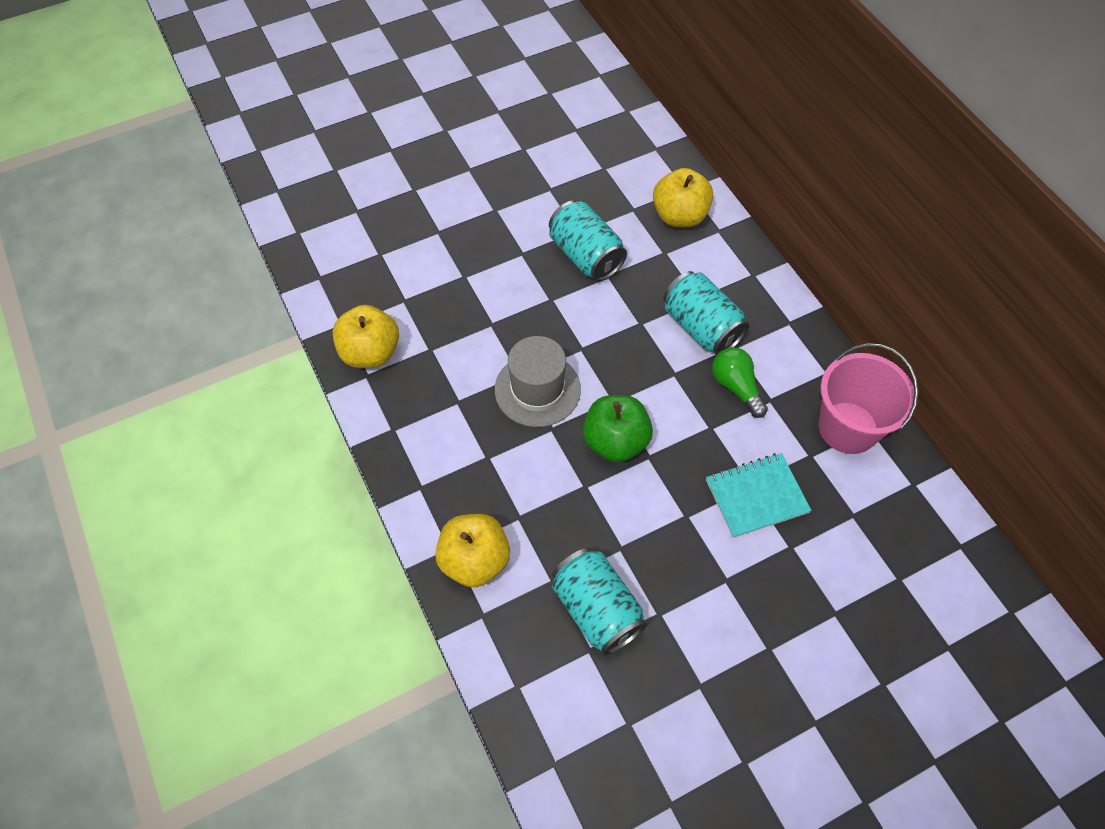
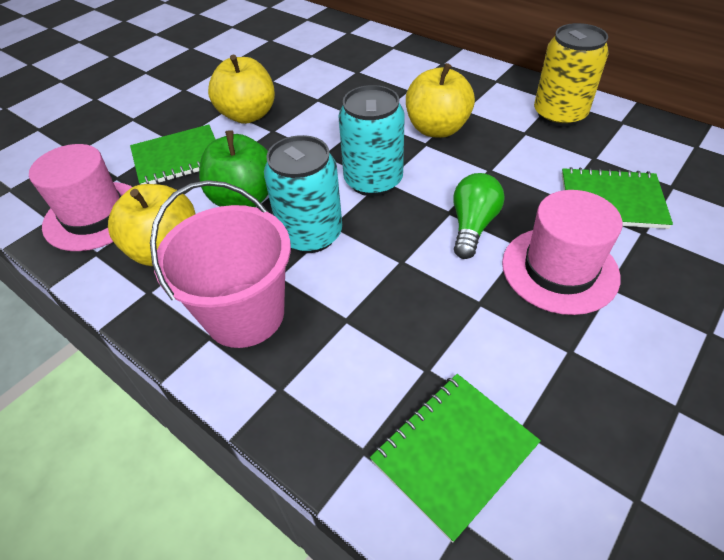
green notebook: none = 0 -> [130,124,216,184] [370,374,541,543] [562,167,673,229] = 3
grey hat: [495,336,581,427] = 1 -> none = 0
pink hat: none = 0 -> [29,144,132,251] [502,190,622,315] = 2
turquoise can: [549,201,627,281] [552,548,647,655] [663,271,749,355] = 3 -> [264,135,342,253] [338,85,405,196] = 2
turquoise notebook: [706,453,812,538] = 1 -> none = 0
yellow can: none = 0 -> [534,23,609,127] = 1

